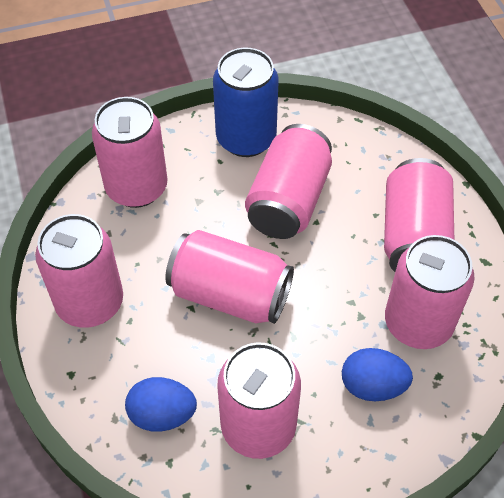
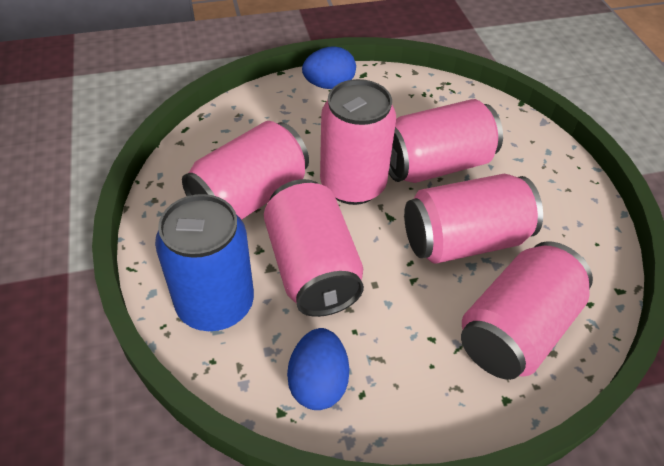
pink can: [35,214,123,328] [92,97,168,208] [165,230,294,324] [217,343,301,459] [245,124,332,239] [384,158,454,272] [385,235,474,349] = 7 -> [182,121,309,220] [264,179,364,317] [320,79,396,205] [389,99,503,183] [404,174,543,264] [461,241,593,380] = 6

